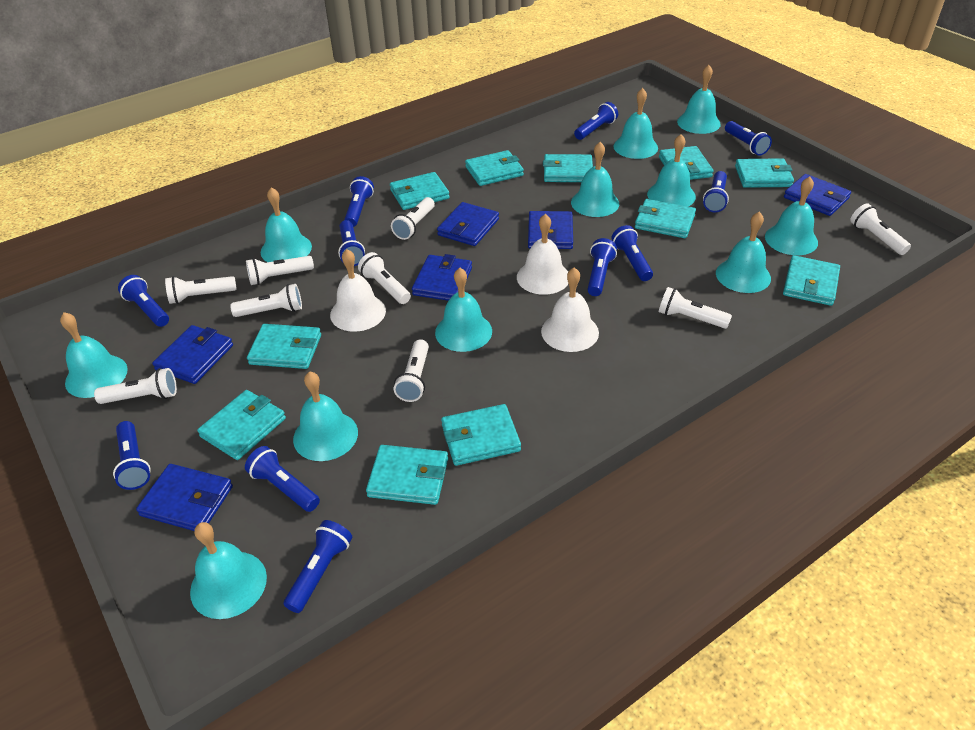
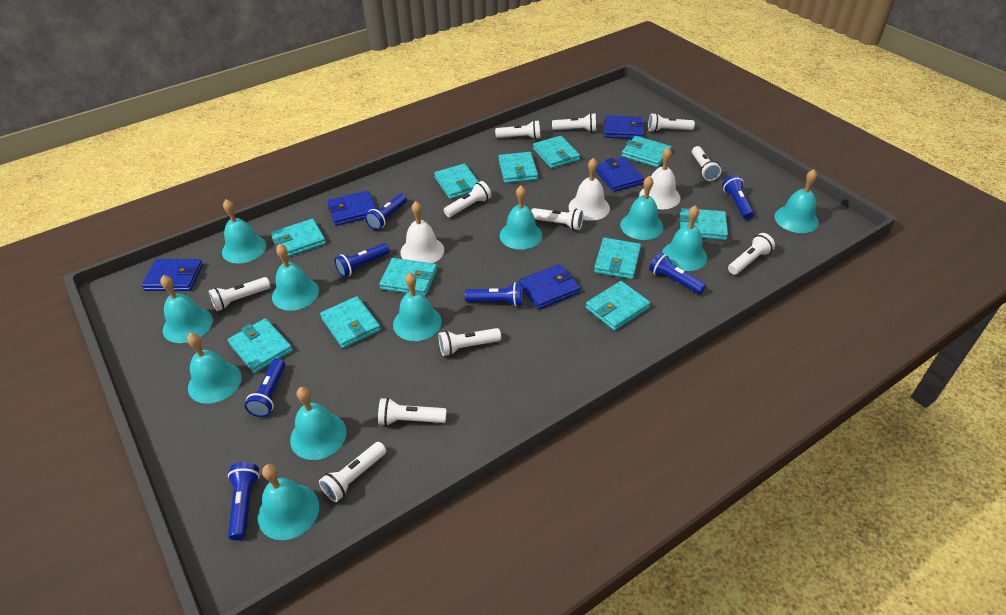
blue flashlight: [113,421,151,490] [118,275,169,327] [245,446,320,512] [284,520,352,613] [338,220,365,266] [344,176,374,227] [574,102,618,140] [587,238,617,296] [611,225,653,281] [703,171,729,212] [725,121,772,156] = 11 -> [228,462,260,540] [245,358,285,417] [335,243,390,277] [365,194,407,230] [465,282,523,307] [649,252,706,294] [722,175,754,220] = 7
blue wallet: [136,464,233,531] [152,325,233,384] [412,254,472,301] [437,202,499,246] [528,211,573,249] [784,174,851,216] = 6 -> [142,259,203,291] [327,191,376,226] [519,264,580,310] [596,157,644,192] [604,115,645,139] = 5
white flashlight: [94,368,177,404] [165,276,237,304] [230,284,302,317] [246,256,314,285] [358,252,411,304] [391,197,435,240] [394,339,429,402] [659,287,732,329] [850,203,911,255] = 9 -> [209,277,271,311] [319,442,386,502] [378,398,447,426] [439,328,501,356] [444,181,491,217] [495,120,540,139] [531,208,583,230] [552,113,596,132] [648,113,695,132] [692,146,721,181] [728,233,775,275] = 11

